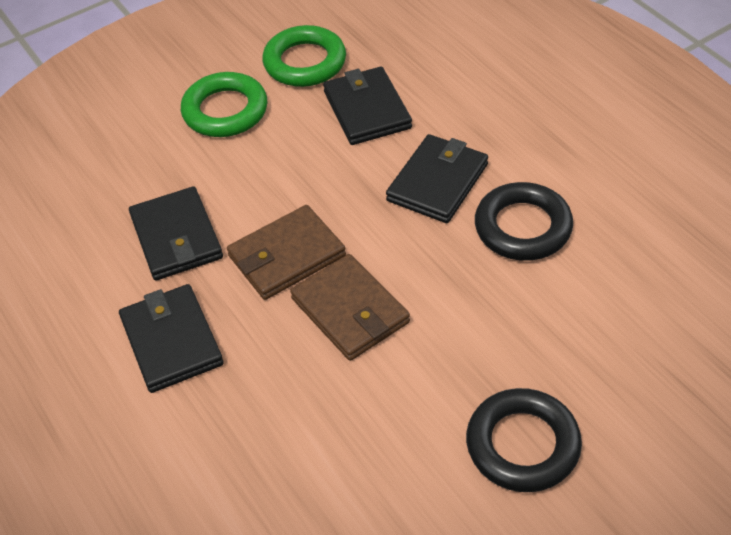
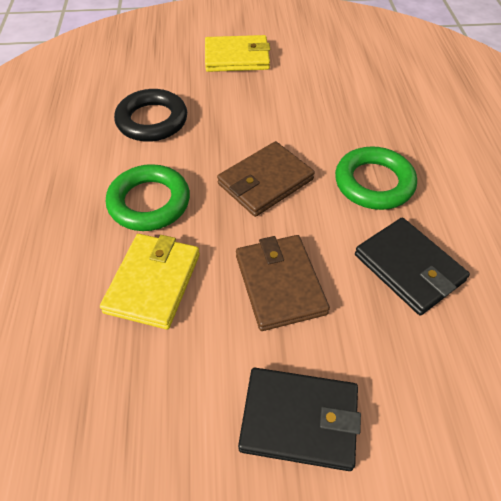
black ring: [466,388,582,492] [475,182,573,261] = 2 -> [114,89,187,142] = 1
black wallet: [119,284,224,393] [129,186,223,280] [323,67,412,145] [386,134,488,223] = 4 -> [238,368,361,471] [355,217,470,315] = 2
yellow wallet: none = 0 -> [100,234,200,329] [205,35,270,72] = 2

